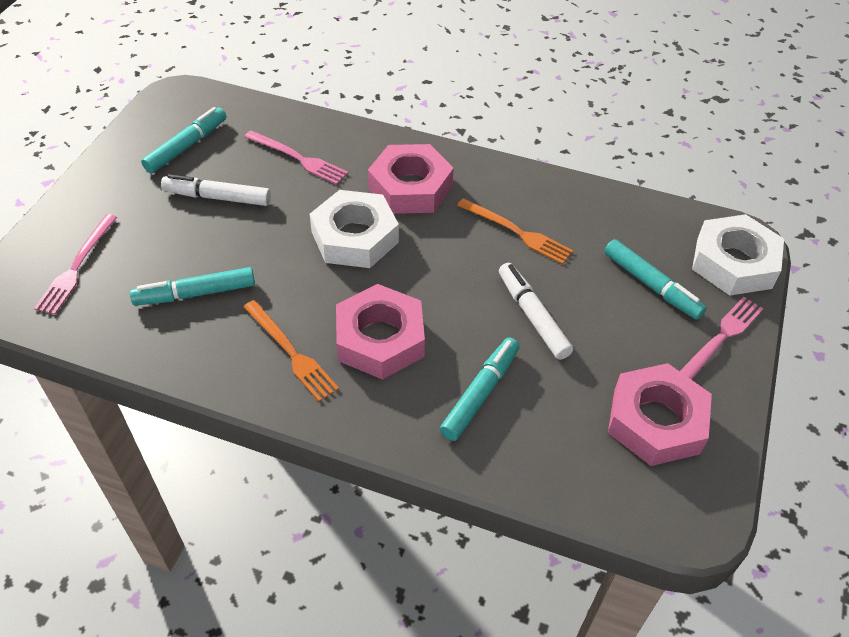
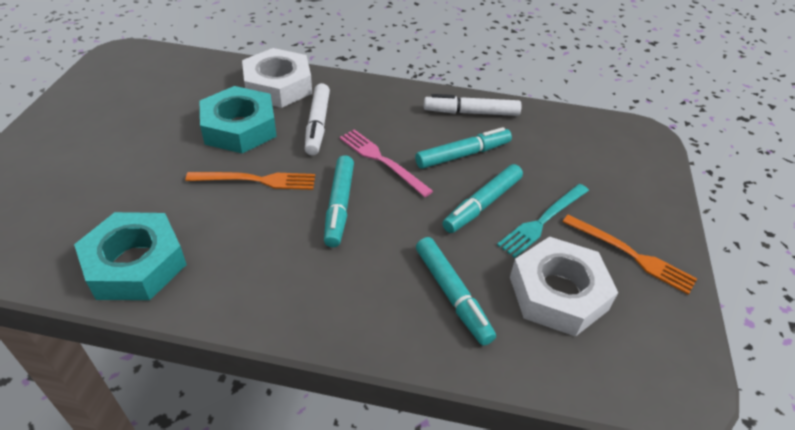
pink fork: [34,214,117,315] [244,131,348,185] [680,296,763,380] = 3 -> [340,129,433,197] = 1
pink nut: [336,284,425,380] [368,144,454,214] [608,363,712,466] = 3 -> none = 0
turquoise fork: none = 0 -> [497,184,589,258] = 1
turquoise nut: none = 0 -> [74,212,187,300] [200,86,277,154] = 2

